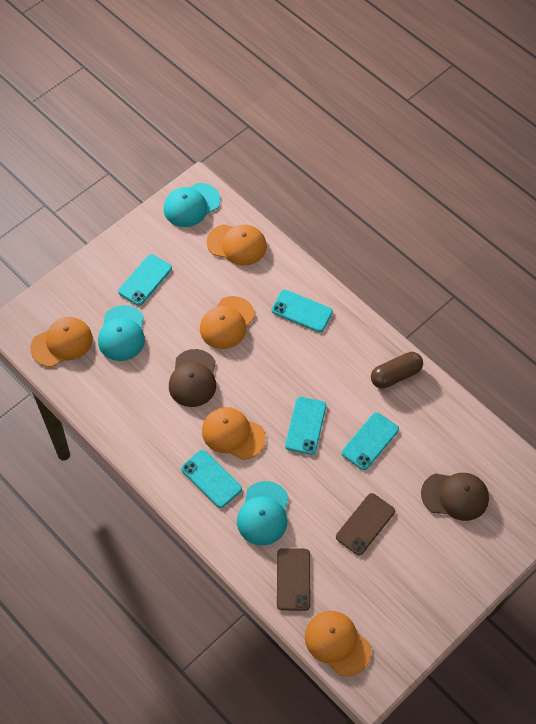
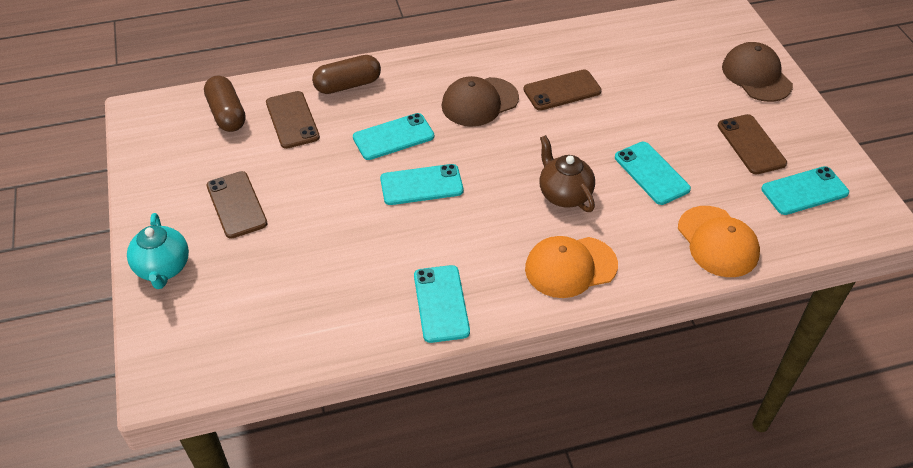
brown capsule: [371,352,423,389] = 1 -> [204,76,246,132] [312,55,381,94] = 2
brown phone: [277,548,310,611] [336,493,395,555] = 2 -> [207,171,268,239] [266,91,320,149] [523,69,602,111] [718,114,787,174] = 4
brown teapot: none = 0 -> [539,135,595,212] = 1
orange cap: [30,317,93,367] [200,296,255,349] [202,407,266,460] [207,224,267,266] [305,611,371,677] = 5 -> [525,236,618,298] [678,206,760,277] = 2
turquoise cap: [98,305,145,361] [164,183,220,227] [237,481,289,546] = 3 -> none = 0
turquoise teapot: none = 0 -> [127,213,189,289] = 1

